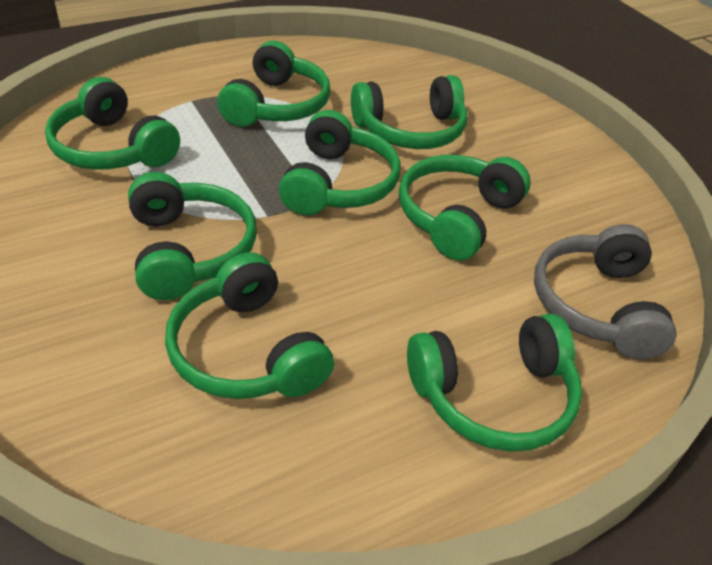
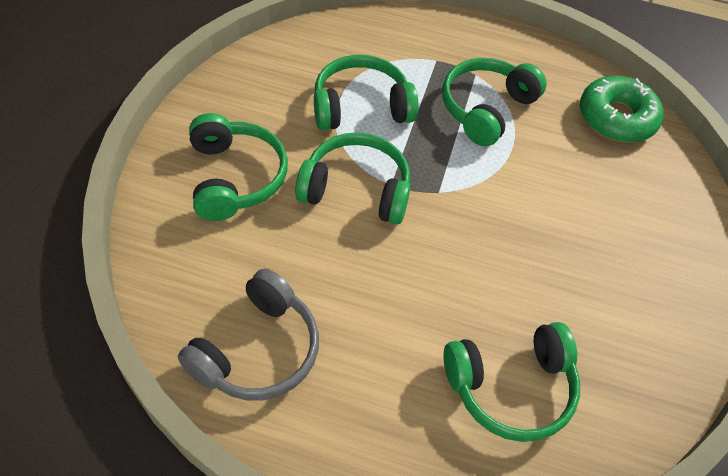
green donut: none = 0 -> [580,76,664,143] = 1
green headphones: [45,77,180,170] [128,172,257,300] [165,252,334,399] [217,41,331,127] [279,110,401,215] [351,75,467,149] [399,155,531,261] [407,313,582,451] = 8 -> [189,113,288,221] [295,132,410,224] [314,55,419,130] [442,58,547,146] [444,322,580,442] = 5

